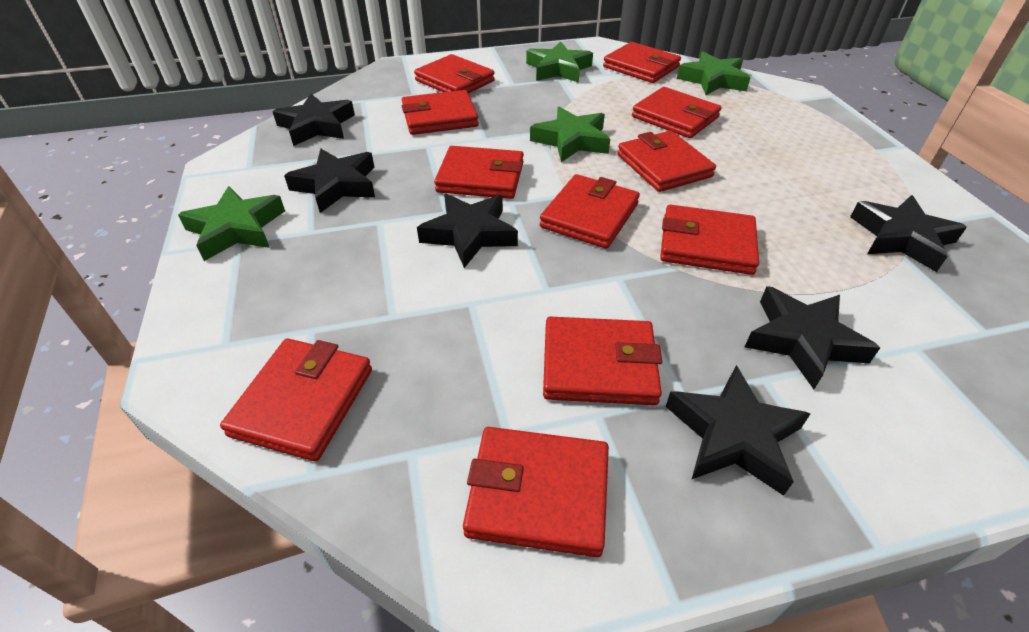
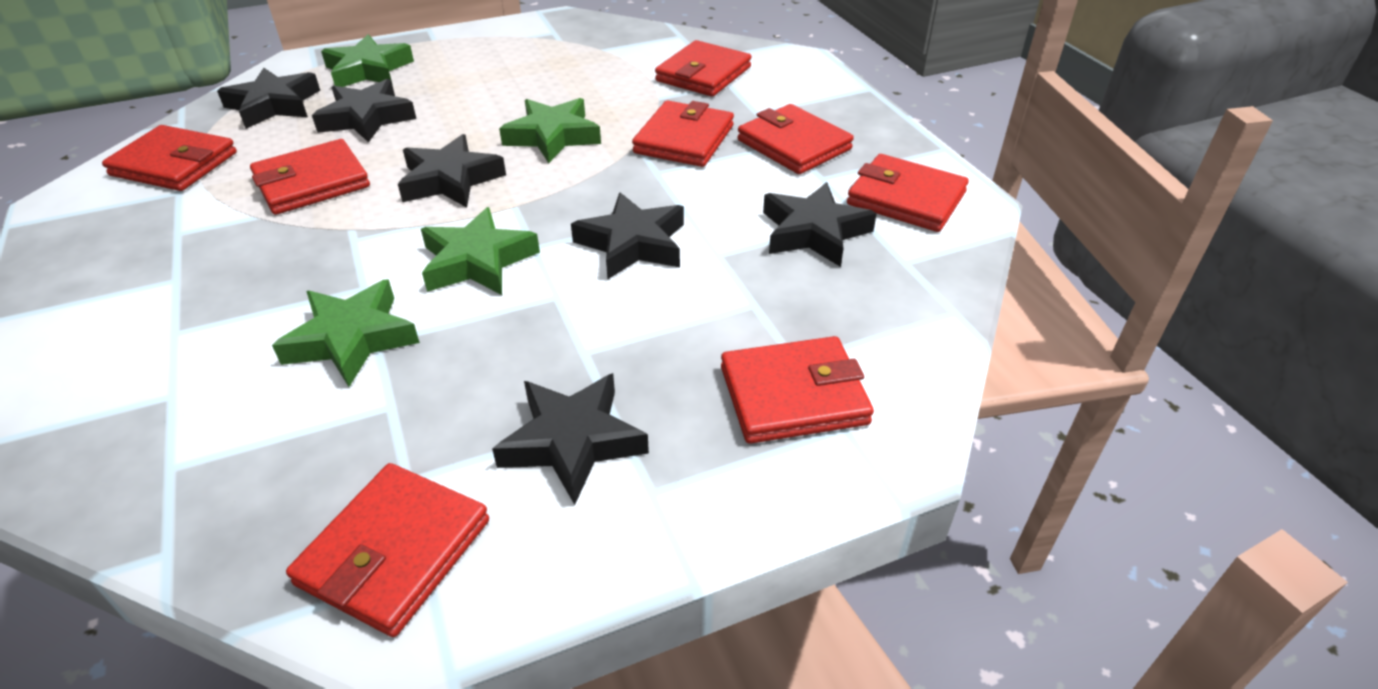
red wallet: [220,338,372,461] [402,90,479,135] [414,54,495,93] [434,146,524,199] [463,427,609,557] [540,174,640,249] [543,317,662,405] [603,42,681,83] [617,131,716,192] [632,87,722,138] [660,204,759,275] = 11 -> [102,125,237,191] [250,139,370,215] [286,463,489,637] [632,101,734,167] [655,40,751,97] [721,336,874,444] [738,104,854,174] [847,154,969,232] = 8

